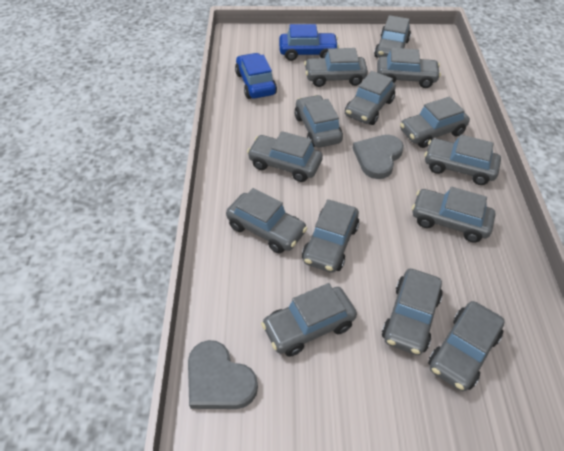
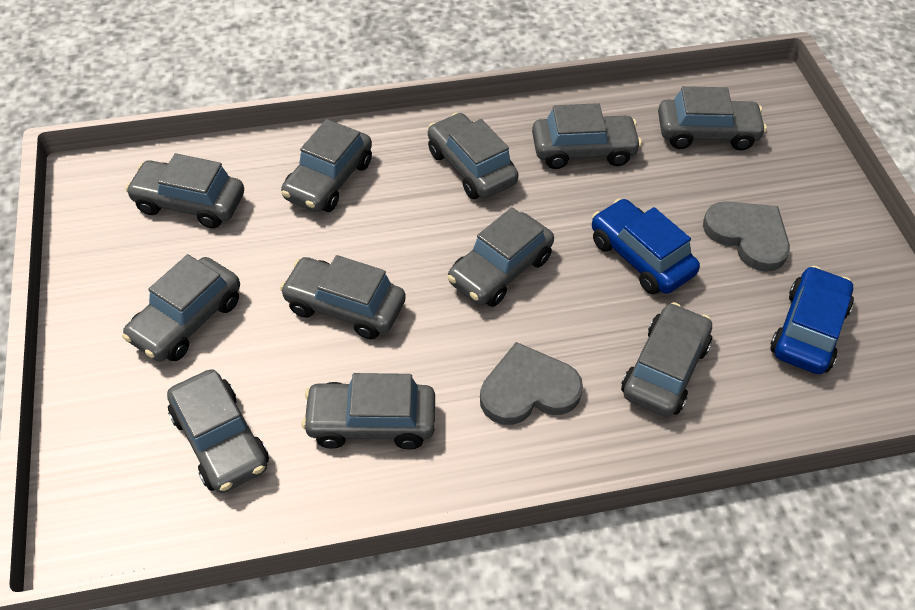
grey car: [226,188,308,253] [247,131,323,182] [261,283,357,357] [294,95,343,148] [302,199,359,273] [304,48,368,87] [345,71,396,125] [374,15,411,58] [377,48,441,88] [382,269,443,355] [400,97,470,148] [412,187,496,243] [424,135,501,185] [428,301,505,391] = 14 -> [122,254,240,361] [125,153,244,229] [167,369,269,493] [280,255,406,339] [281,119,372,212] [302,373,435,450] [428,112,519,199] [447,207,554,307] [532,103,642,169] [621,302,712,417] [658,86,767,151] = 11

